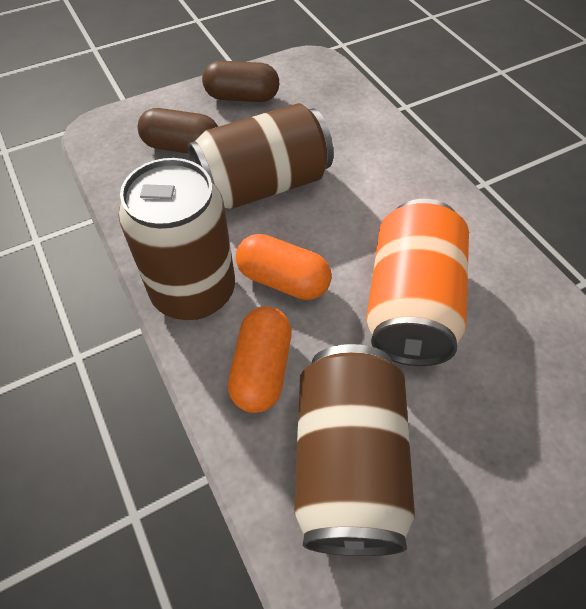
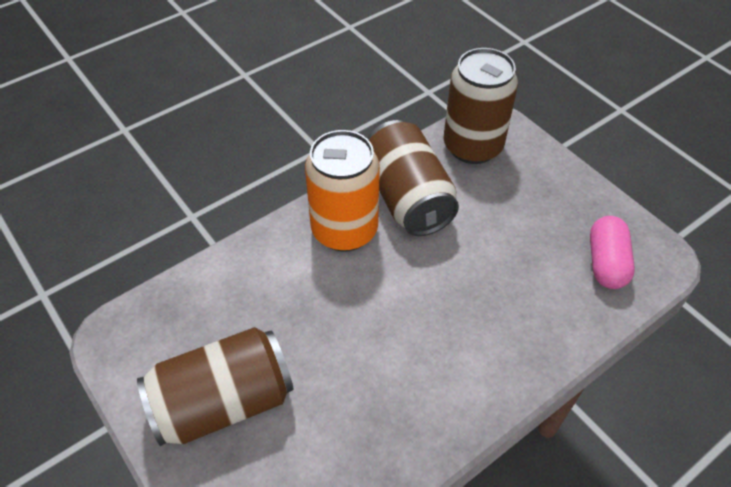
brown capsule: [138,108,218,154] [202,61,279,102] = 2 -> none = 0
orange capsule: [228,306,291,413] [236,234,331,300] = 2 -> none = 0
pink capsule: none = 0 -> [590,216,635,289] = 1

